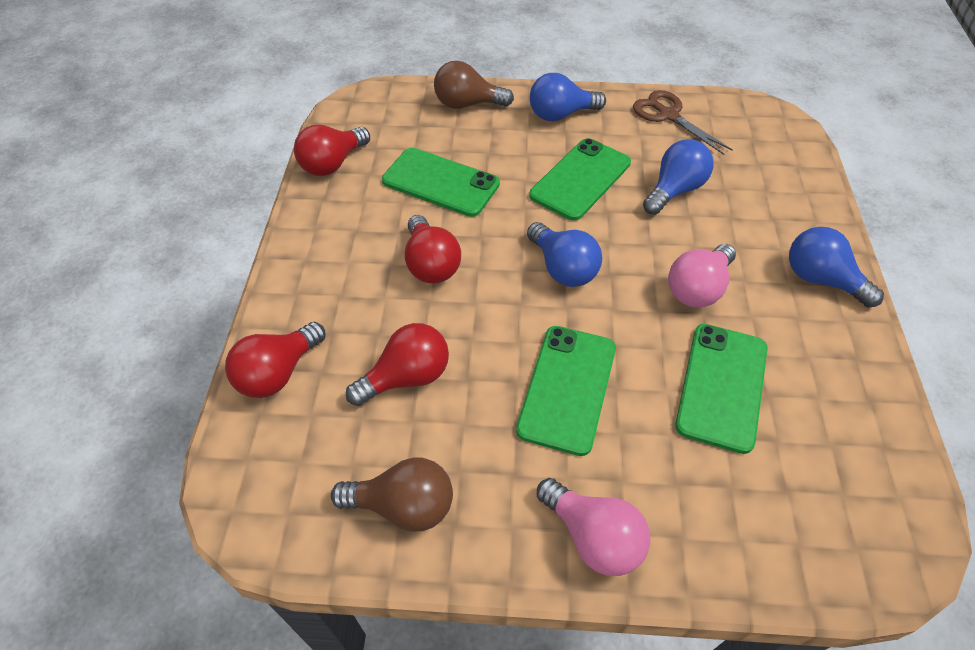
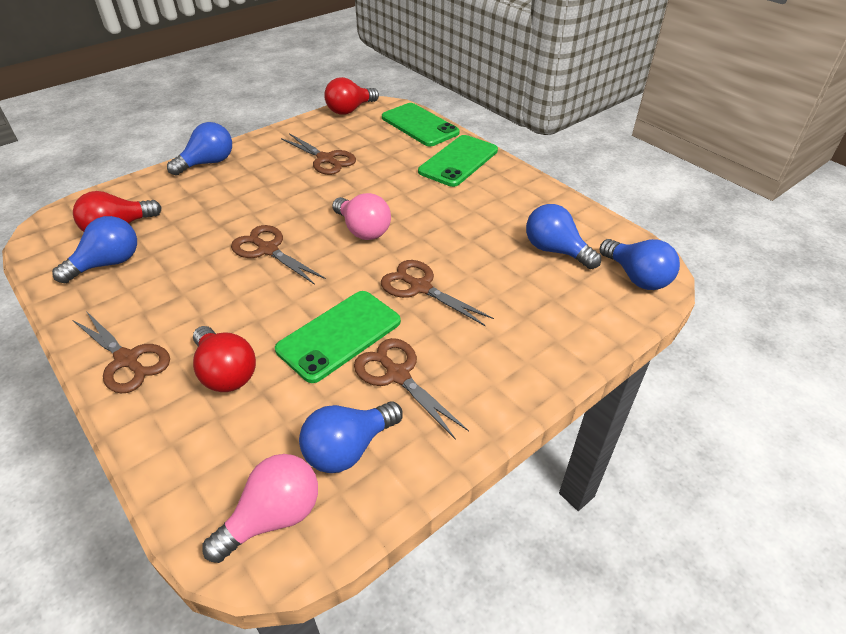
blue light bulb: [527,222,602,287] [530,73,606,121] [643,139,713,215] [789,227,884,308] = 4 -> [52,216,137,283] [167,122,232,176] [299,401,403,473] [526,204,601,269] [600,239,680,290] = 5
brown light bulb: [331,457,453,532] [434,61,514,109] = 2 -> none = 0
brown scissors: [633,90,733,155] = 1 -> [73,311,170,393] [231,225,326,285] [281,133,356,175] [354,338,469,440] [381,260,494,326] = 5
green phone: [382,148,500,217] [516,326,616,456] [529,138,631,221] [675,324,768,454] = 4 -> [275,291,401,383] [382,103,460,146] [418,135,498,187] = 3
red light bulb: [225,322,326,398] [294,125,370,176] [346,323,449,406] [405,215,461,283] = 4 -> [73,191,162,232] [193,326,256,392] [324,77,379,115] = 3

